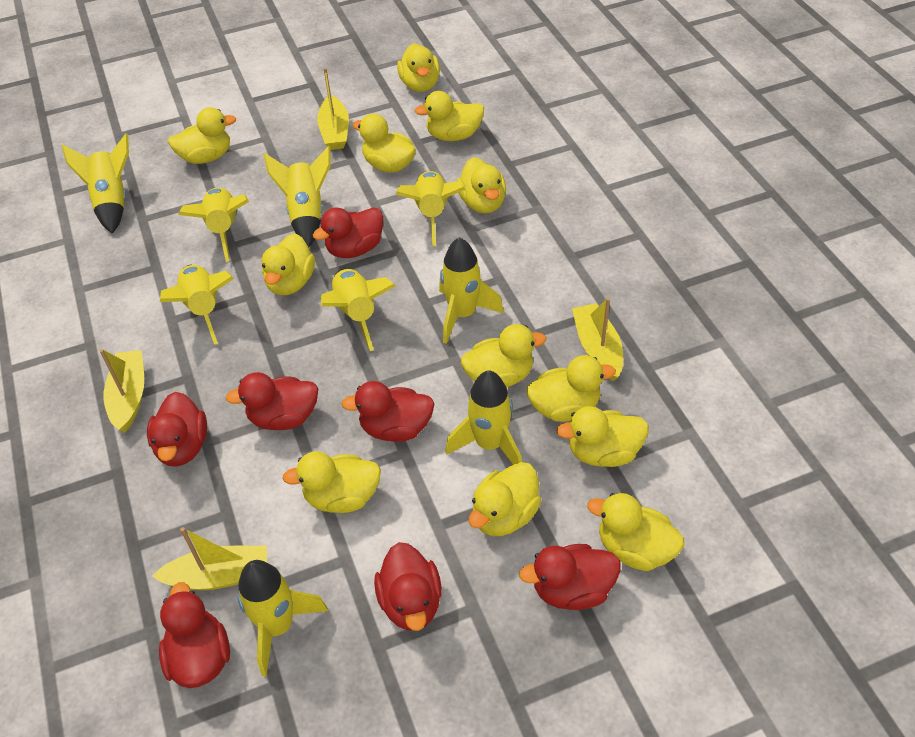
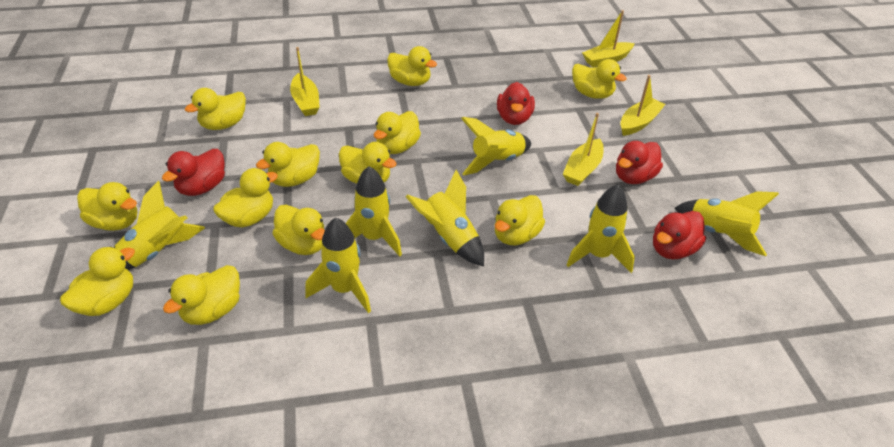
red duck: [147,392,207,467] [159,582,230,688] [225,372,318,430] [313,207,383,258] [341,381,435,442] [374,542,442,631] [519,544,621,610] = 7 -> [162,149,225,196] [497,82,535,125] [616,141,663,184] [653,211,706,259] = 4
yellow rocket: [62,134,129,233] [160,265,234,344] [178,187,249,262] [238,560,328,676] [264,146,331,247] [321,268,396,351] [396,171,466,246] [439,237,504,344] [445,371,522,465] = 9 -> [114,181,205,270] [305,217,371,313] [346,166,402,257] [405,170,484,266] [461,117,531,175] [567,184,635,273] [675,191,779,256] = 7

